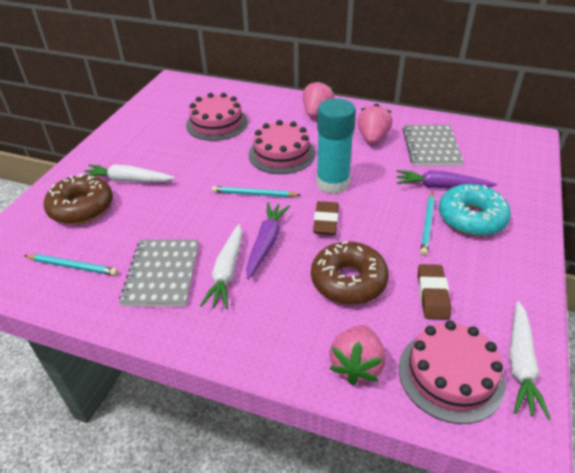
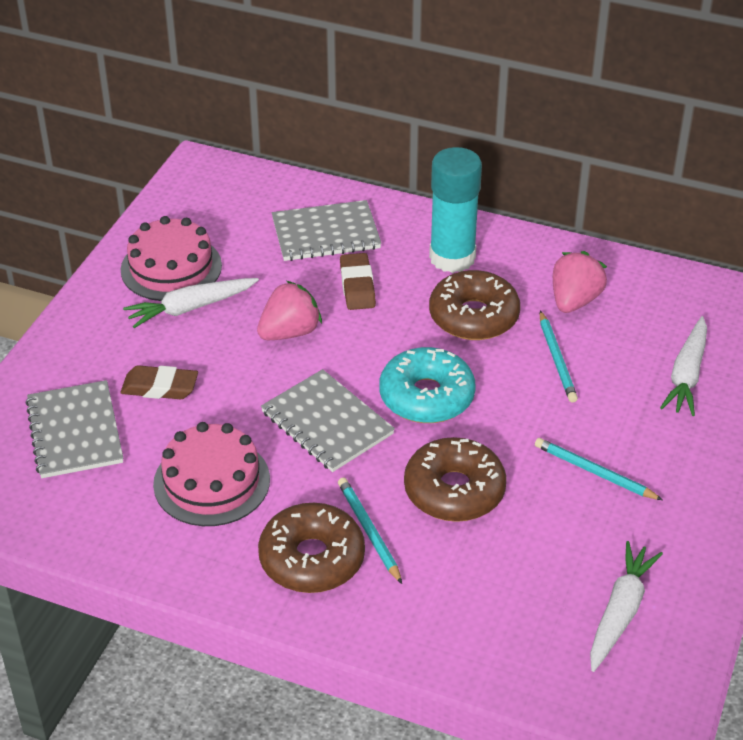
brown donut: [43,174,113,224] [311,241,389,305] = 2 -> [258,503,365,593] [404,437,507,522] [429,270,521,340] = 3
grey notebook: [119,239,199,306] [403,125,464,165] = 2 -> [26,380,123,478] [261,369,395,472] [272,200,382,261] = 3
pink cake: [186,93,248,141] [249,120,315,174] [399,321,506,424] = 3 -> [121,216,222,301] [153,422,270,526] = 2
pink strawberry: [303,80,335,118] [329,325,386,385] [357,103,392,144] = 3 -> [257,281,322,340] [553,251,607,313] = 2
purple carrot: [246,202,290,279] [396,170,497,188] = 2 -> none = 0

